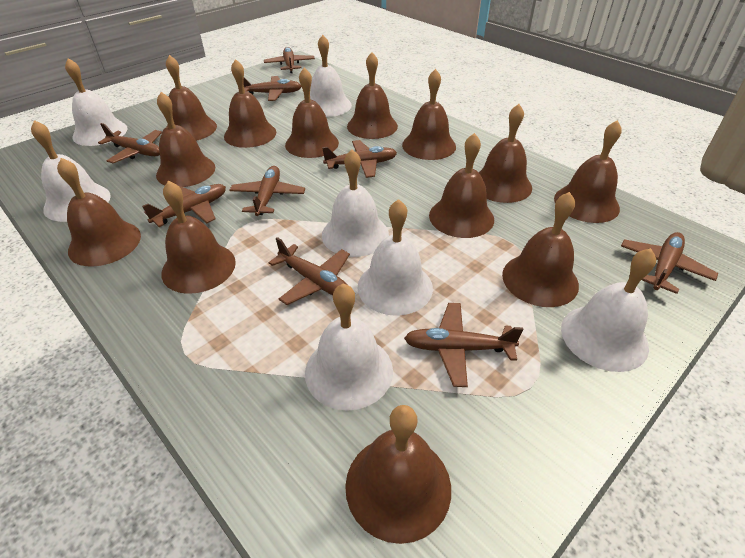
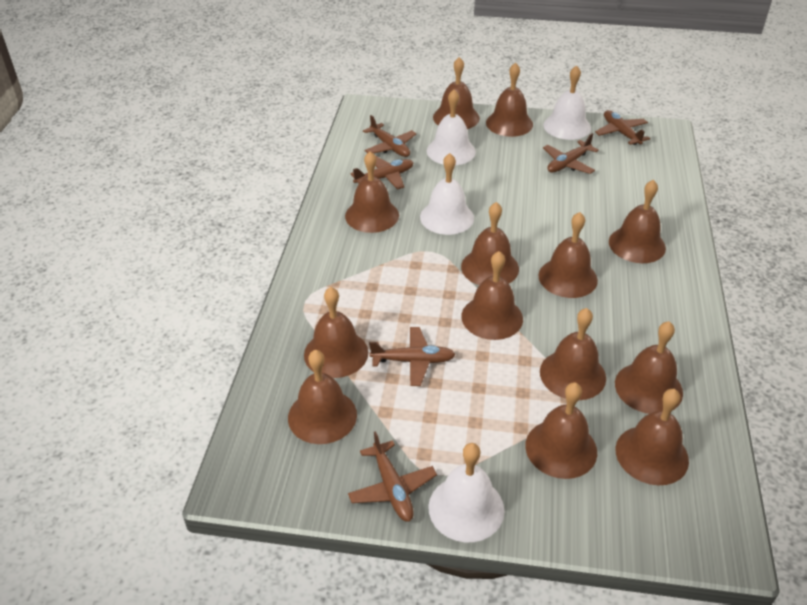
brown plane: [98,123,162,163] [142,184,226,227] [229,166,305,216] [243,76,301,101] [264,47,315,73] [268,237,350,305] [322,140,397,178] [404,303,523,387] [621,232,718,294] = 9 -> [348,431,437,522] [350,156,414,190] [363,115,416,157] [369,327,456,386] [543,133,599,174] [595,110,650,145] = 6
white bell: [31,120,111,222] [65,58,128,146] [305,284,393,411] [310,35,352,117] [322,149,389,257] [358,199,433,316] [561,248,656,372] = 7 -> [420,153,474,235] [427,89,476,165] [428,443,505,542] [543,65,591,140] = 4

